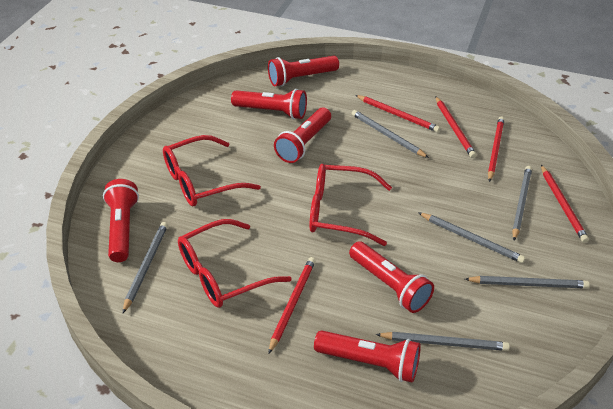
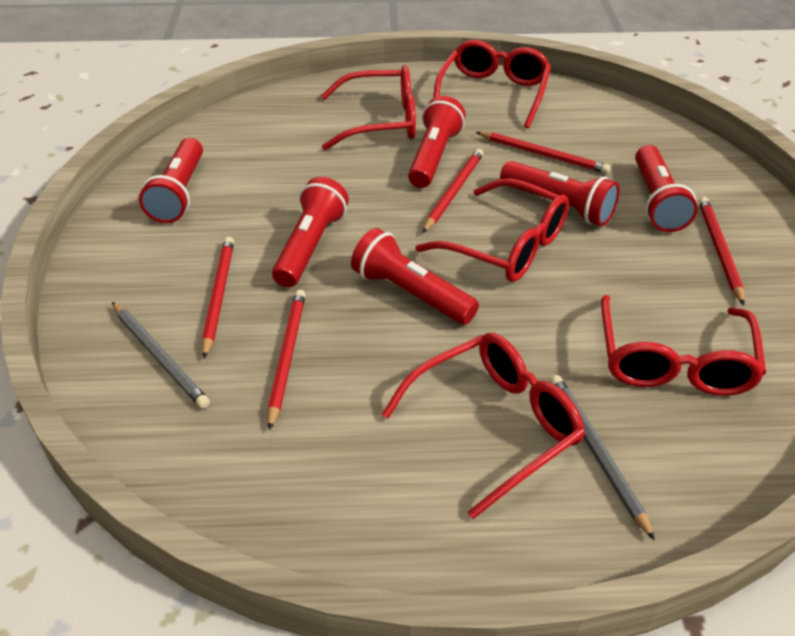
grey pencil: [123,222,168,313] [352,110,429,158] [376,332,510,351] [418,212,525,263] [465,276,590,288] [512,166,532,241] = 6 -> [112,302,210,409] [550,375,655,541] = 2
red glasses: [163,135,261,206] [178,219,292,308] [309,164,392,246] = 3 -> [321,65,416,151] [382,333,585,519] [415,178,569,282] [433,40,551,128] [601,295,766,396] = 5

